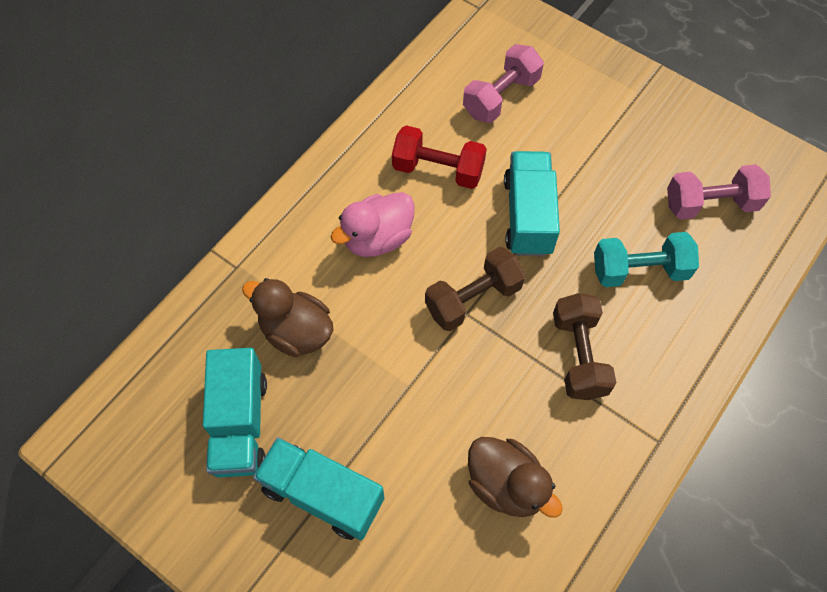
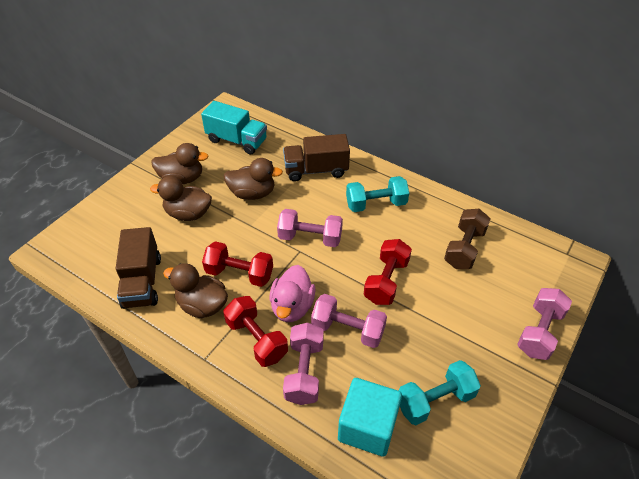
brown duck: [242,278,333,357] [468,437,563,518] = 2 -> [150,176,212,221] [151,143,209,184] [163,263,228,319] [224,158,283,200] = 4
brown dumbbell: [425,247,525,331] [553,293,616,400] = 2 -> [444,209,491,269] = 1
brown truck: none = 0 -> [116,227,161,309] [283,134,350,182] = 2
pink dumbbell: [463,44,544,123] [667,164,771,220] = 2 -> [277,209,343,247] [283,323,324,405] [311,294,387,348] [517,288,572,360] = 4
red dumbbell: [392,125,487,189] = 1 -> [202,241,273,287] [223,296,288,367] [364,239,412,305] = 3
turquoise cube: none = 0 -> [338,378,402,457] = 1
turquoise dumbbell: [594,232,699,287] = 1 -> [346,176,409,212] [399,360,481,425] = 2
turquoise truck: [203,348,267,478] [253,437,385,540] [504,151,560,256] = 3 -> [201,101,267,155] = 1

